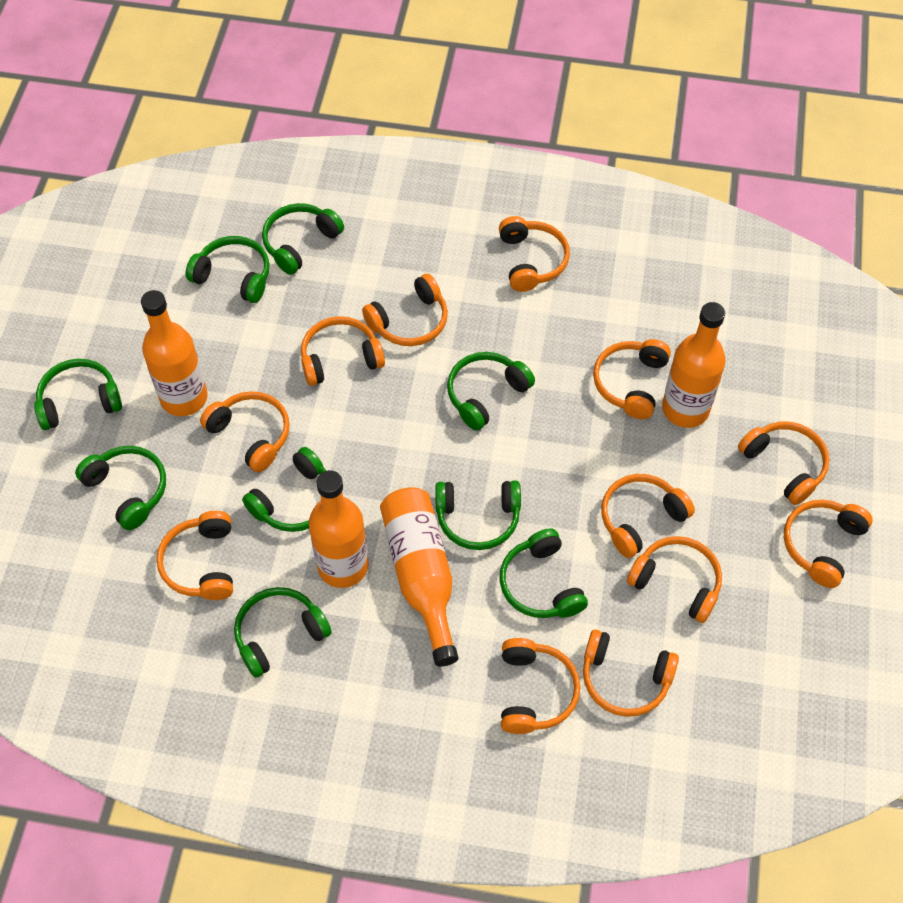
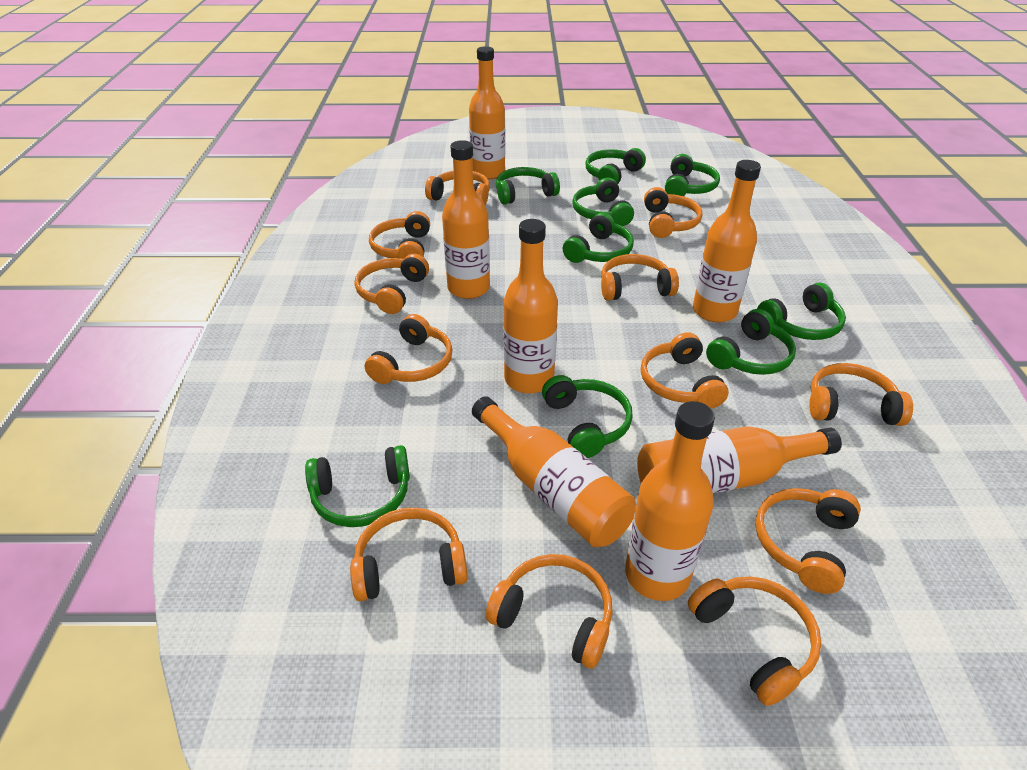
orange bottle: [141,290,208,416] [309,470,369,588] [380,487,458,667] [662,302,726,428] = 4 -> [442,140,490,299] [469,46,505,180] [472,396,636,547] [503,219,558,394] [625,401,715,601] [637,426,842,494] [693,160,761,323] = 7

